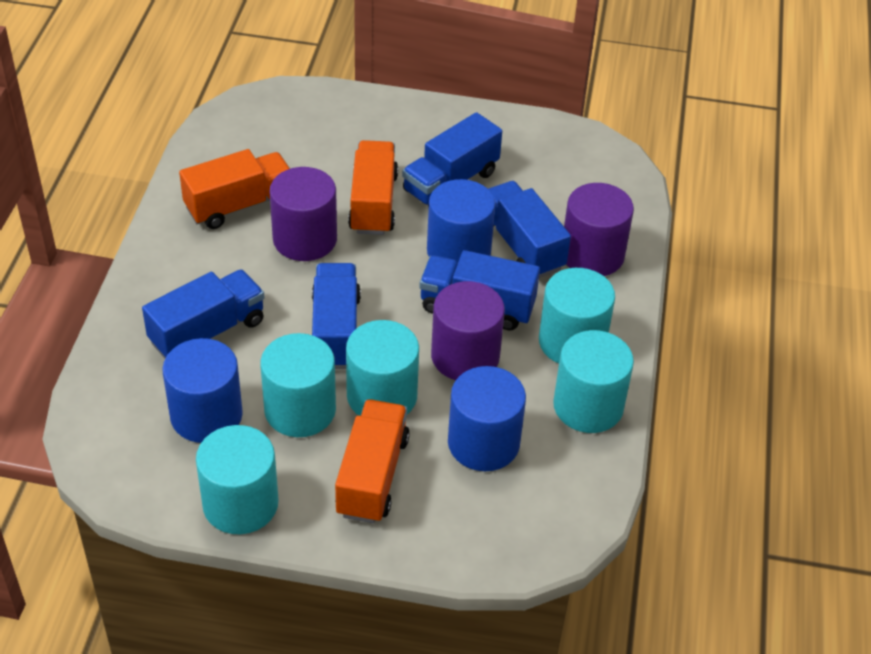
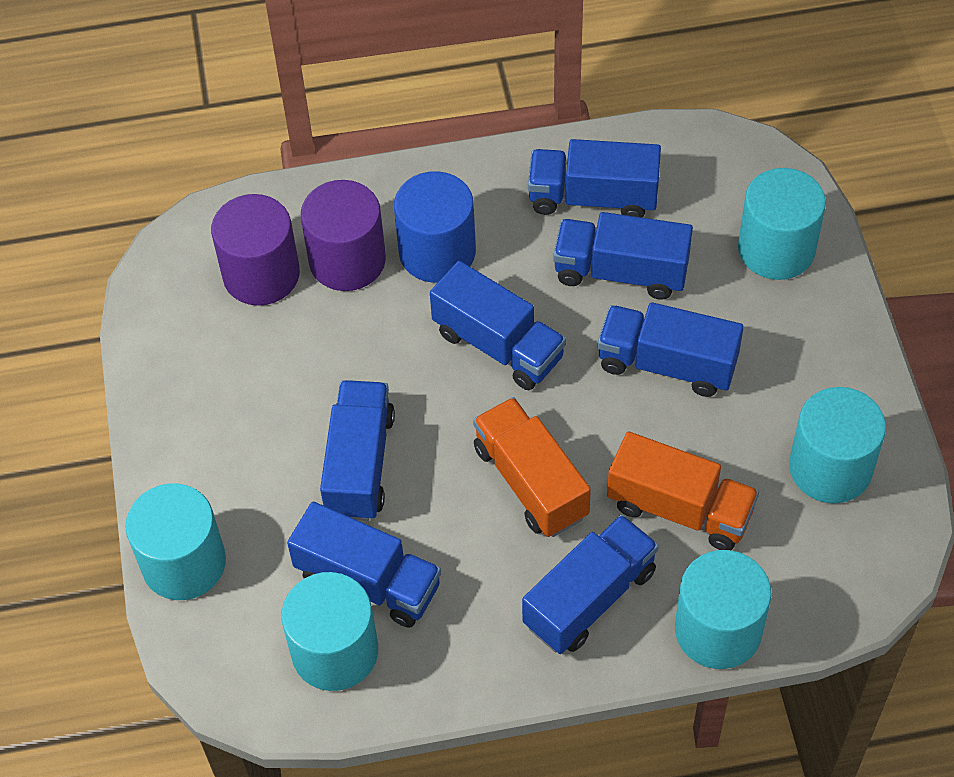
blue cylinder: [162,338,243,443] [427,179,496,263] [448,366,526,471] = 3 -> [394,171,476,283] = 1
blue truck: [142,269,265,359] [312,263,361,369] [402,112,502,207] [419,250,540,331] [488,181,571,278] = 5 -> [287,502,441,628] [320,380,395,521] [430,261,566,390] [522,515,659,654] [528,139,661,218] [553,212,693,300] [597,302,744,397] = 7
orange truck: [179,149,290,229] [335,399,410,523] [348,140,398,235] = 3 -> [473,397,591,537] [607,431,759,550] = 2
purple cylinder: [270,167,337,261] [431,281,505,380] [564,183,634,276] = 3 -> [211,194,300,306] [301,180,386,291] = 2

